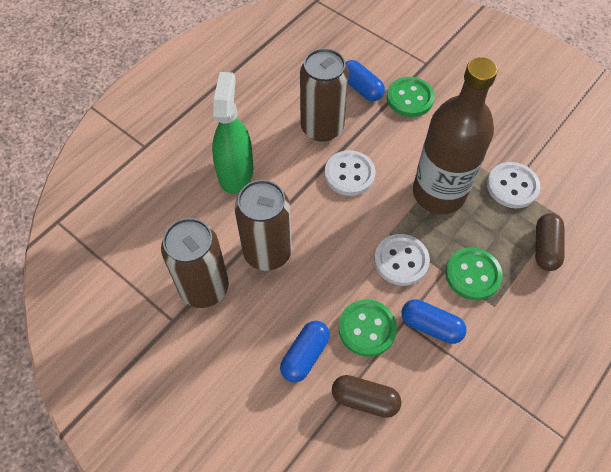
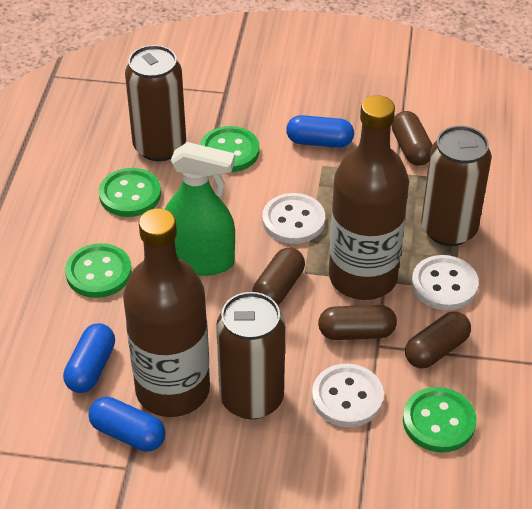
brown bottle: [413,57,497,214] = 1 -> [123,208,210,417] [329,95,409,300] = 2
brown capsule: [332,375,401,418] [535,213,564,271] = 2 -> [252,247,305,305] [318,305,397,340] [392,111,433,166] [405,311,471,368] = 4
green button: [339,300,397,357] [387,77,435,117] [445,247,502,300] = 3 -> [65,243,132,298] [99,168,161,217] [200,126,259,172] [403,387,477,452] = 4

